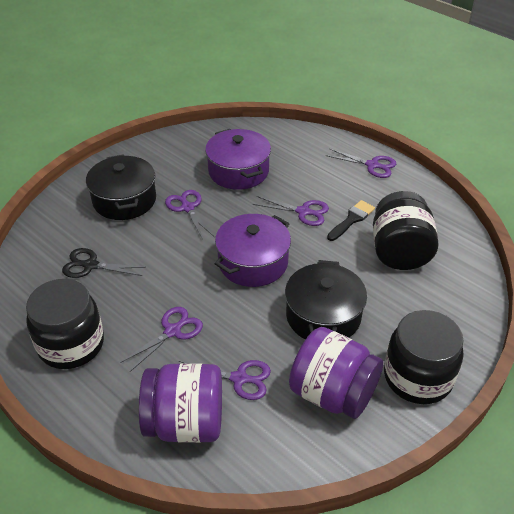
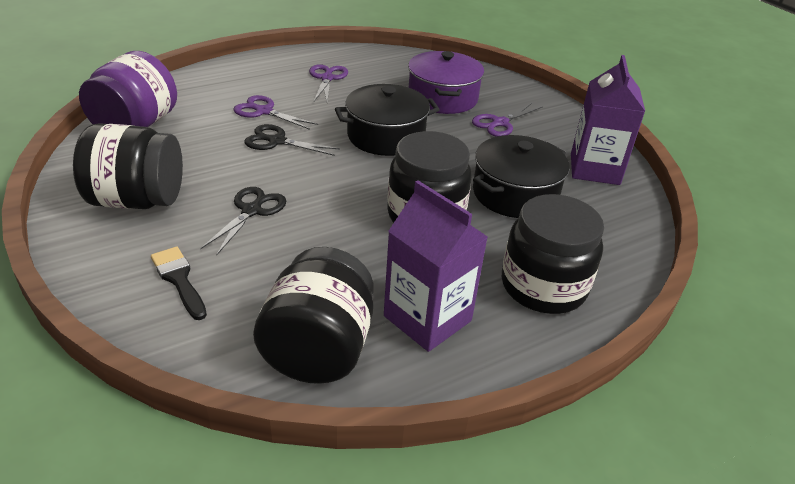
black jar: [26,279,104,369] [373,191,438,270] [384,310,464,404] = 3 -> [73,123,183,209] [253,247,374,384] [387,131,472,223] [502,194,604,314] = 4
black scissors: [62,248,146,278] = 1 -> [200,187,286,256] [244,124,340,156] = 2
purple carton: none = 0 -> [384,180,488,352] [571,55,645,185] = 2
purple jar: [139,363,222,443] [289,327,383,419] = 2 -> [79,51,177,127] = 1
purple pot: [205,129,271,190] [215,214,291,287] = 2 -> [408,51,484,114] = 1
purple scissors: [120,307,203,372] [165,190,214,239] [179,360,271,400] [253,196,329,226] [326,149,396,178] = 5 -> [233,95,318,130] [309,64,348,102] [472,103,542,137] = 3

